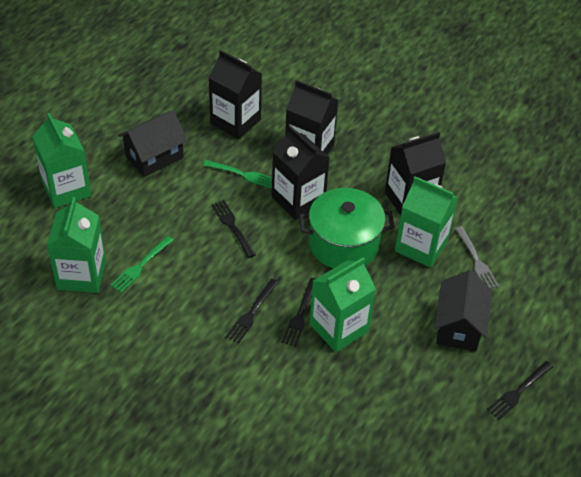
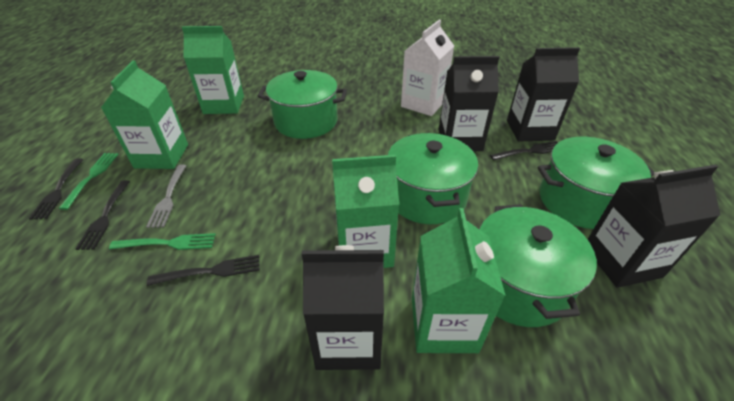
black house: [118,110,188,177] [434,270,492,352] = 2 -> none = 0
green pot: [299,188,395,268] = 1 -> [258,70,347,139] [388,133,478,224] [479,205,597,327] [537,137,654,229] = 4
white carton: none = 0 -> [401,20,454,116] = 1

